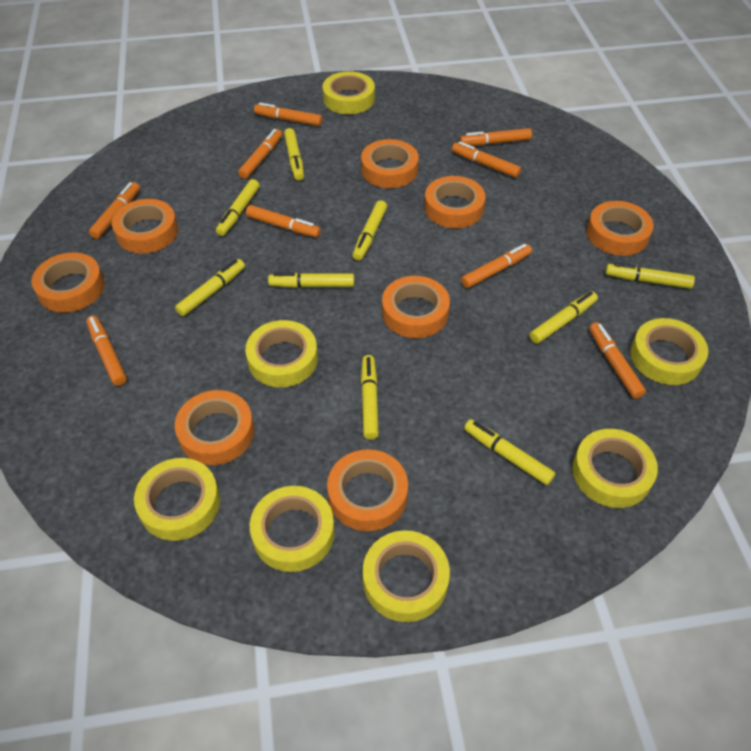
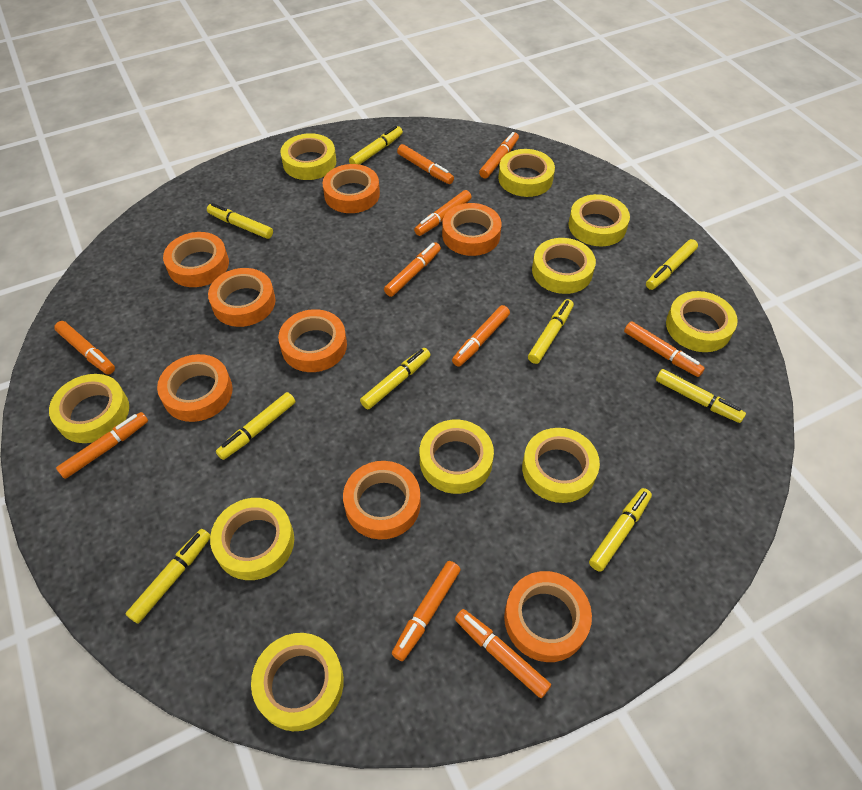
orange marker: [86,316,127,386] [89,182,140,239] [238,129,282,179] [246,205,321,237] [254,103,322,126] [452,141,521,178] [460,128,532,146] [461,244,532,288] [589,322,646,399] = 9 -> [54,321,115,375] [56,412,148,479] [384,242,441,297] [392,561,461,661] [397,144,454,184] [414,190,471,236] [452,305,510,367] [455,609,551,698] [479,132,519,179] [624,321,705,377] = 10
yellow tape: [134,458,220,541] [245,320,318,387] [250,486,335,572] [322,71,375,114] [363,530,450,622] [572,429,658,508] [630,318,708,385] = 7 -> [49,374,129,443] [210,498,294,580] [251,633,344,731] [280,133,336,180] [420,420,494,494] [498,149,555,197] [522,428,600,503] [532,238,596,294] [569,194,630,246] [666,291,738,352] = 10

